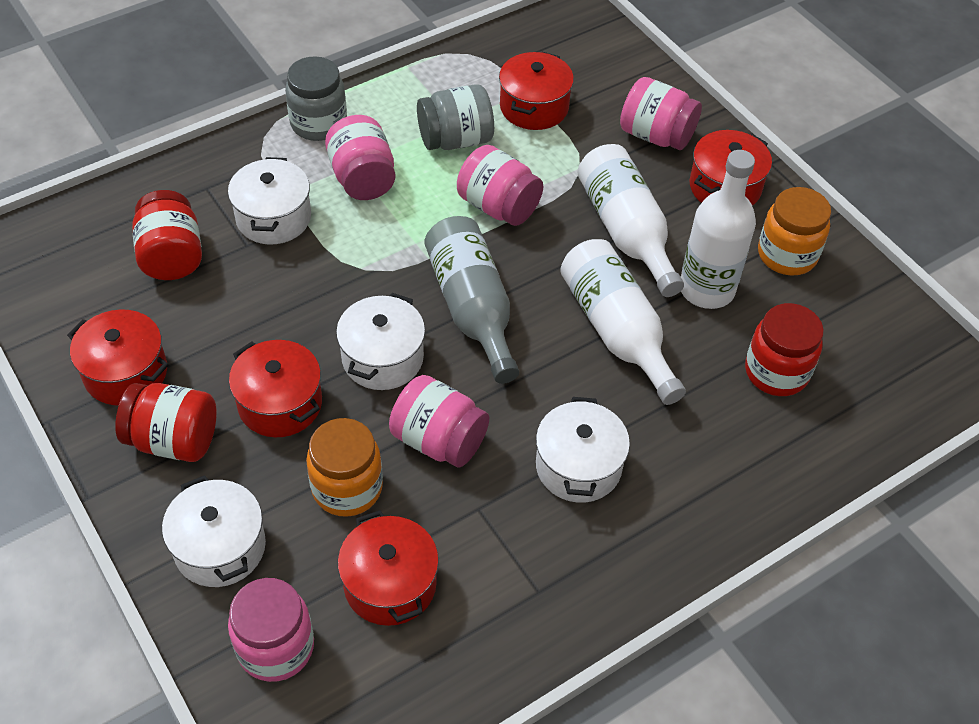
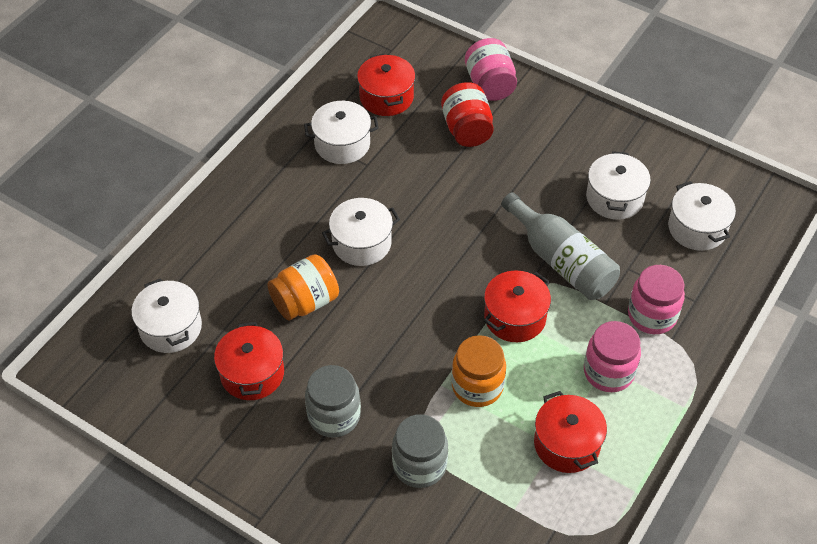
pink jar: [228,578,314,682] [325,115,395,200] [389,375,489,468] [457,145,543,226] [620,77,702,150] = 5 -> [465,38,517,101] [584,321,641,392] [628,265,685,334] = 3
red jar: [115,383,217,462] [132,190,202,280] [745,303,824,396] = 3 -> [441,82,494,147] = 1
red pot: [67,309,169,405] [229,340,322,437] [338,510,439,626] [499,52,574,130] [690,130,772,206] = 5 -> [214,322,284,400] [357,53,415,116] [484,271,551,342] [534,391,607,473] = 4
white bottle: [560,239,686,405] [577,144,684,297] [681,150,756,309] = 3 -> none = 0
white pot: [162,475,266,587] [228,157,311,245] [336,293,425,390] [536,397,630,503] = 4 -> [131,278,202,353] [304,101,379,164] [322,198,400,266] [586,151,651,220] [668,181,736,251] = 5

